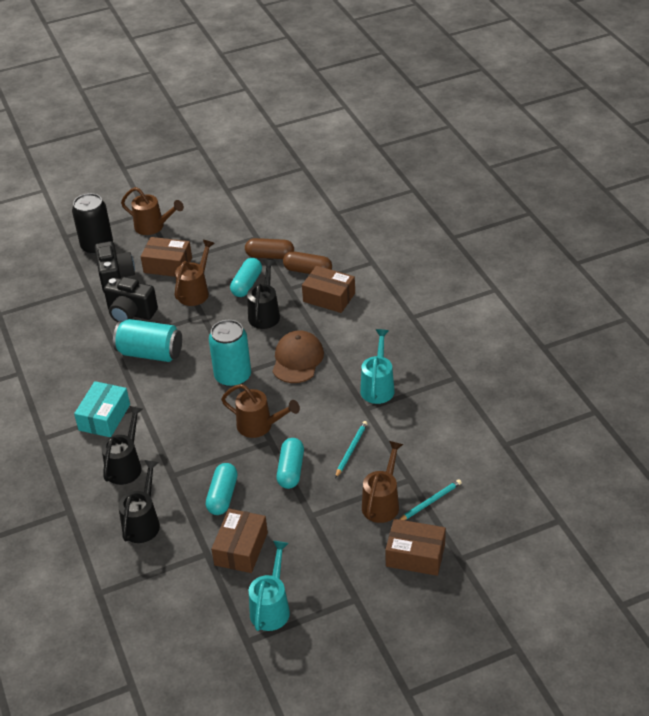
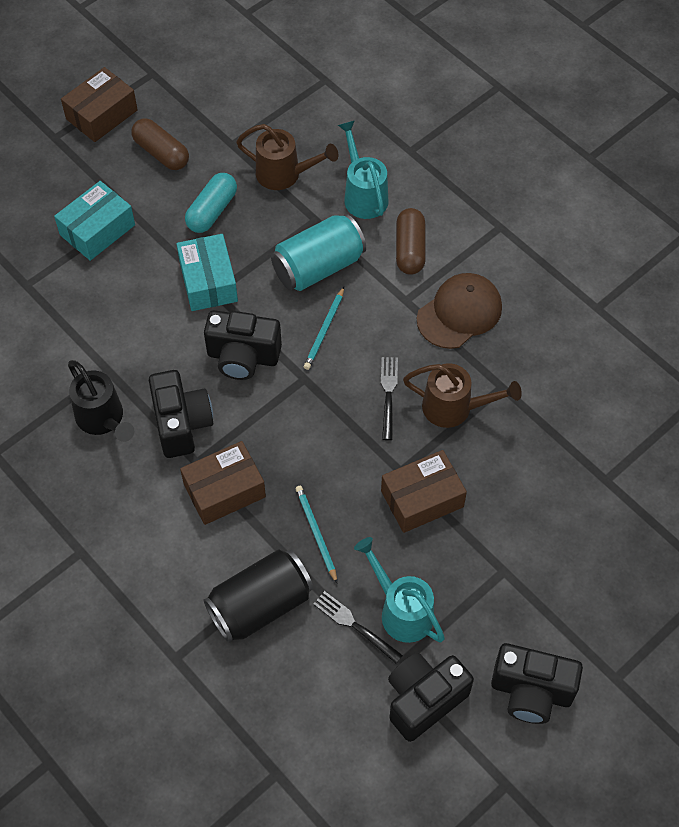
black camera: [95,241,135,292] [104,277,158,322] = 2 -> [149,370,213,458] [204,310,282,380] [388,653,474,742] [491,643,583,724] = 4
black fork: none = 0 -> [313,591,403,663] [381,357,398,440] = 2
black watering can: [102,406,142,485] [118,460,160,543] [247,260,280,329] = 3 -> [68,360,134,442] = 1
brown box: [141,237,192,277] [211,509,268,573] [302,266,355,313] [385,519,446,576] = 4 -> [61,67,138,142] [180,441,266,525] [381,450,467,533] = 3
brown watering can: [121,187,184,235] [175,240,215,306] [221,384,300,438] [362,441,404,523] = 4 -> [236,124,339,190] [403,363,522,428] = 2
turquoise box: [74,381,130,437] = 1 -> [54,181,135,261] [176,234,238,311] = 2
turquoise can: [113,319,182,362] [209,320,251,387] = 2 -> [271,214,366,291] = 1
turquoise capsule: [206,463,238,515] [230,258,262,297] [276,438,304,489] = 3 -> [185,173,237,233] = 1

